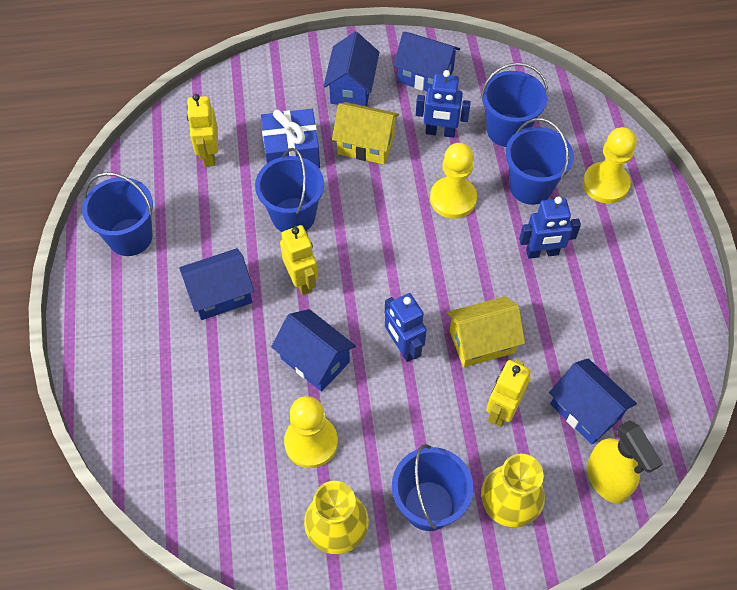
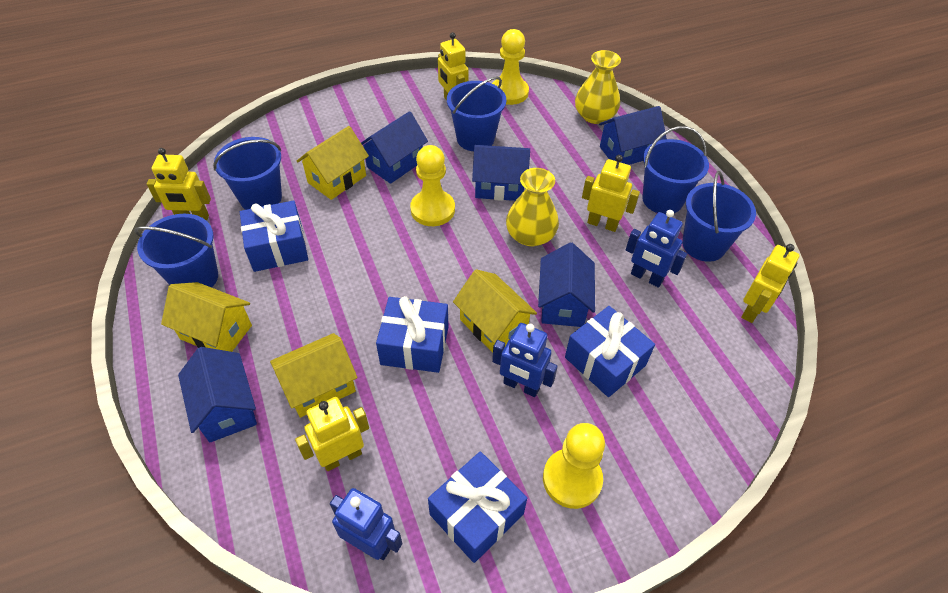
blue gift: [261,109,320,168] = 1 -> [240,201,308,272] [376,296,448,373] [428,451,527,563] [565,306,655,397] = 4
yellow house: [332,102,399,164] [447,296,525,367] = 2 -> [161,282,252,352] [270,333,357,418] [297,126,369,200] [453,269,537,353] = 4
yellow robot: [187,94,218,167] [280,225,318,295] [486,359,531,427] = 3 -> [147,148,211,221] [295,397,369,471] [438,32,469,100] [582,155,640,232] [741,244,799,323] = 5
yellow spray bottle: [587,420,663,503] = 1 -> none = 0

